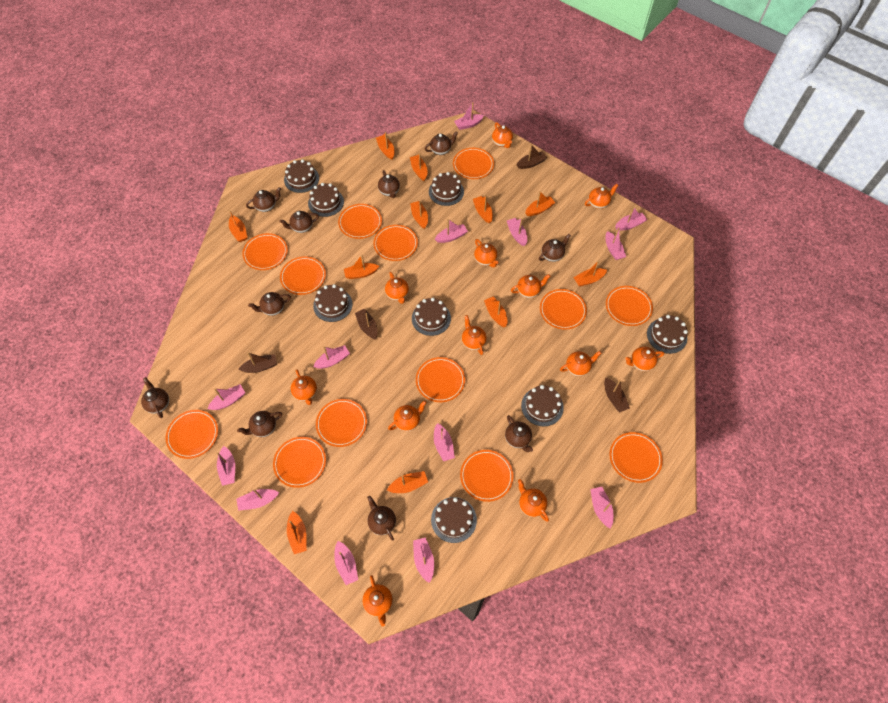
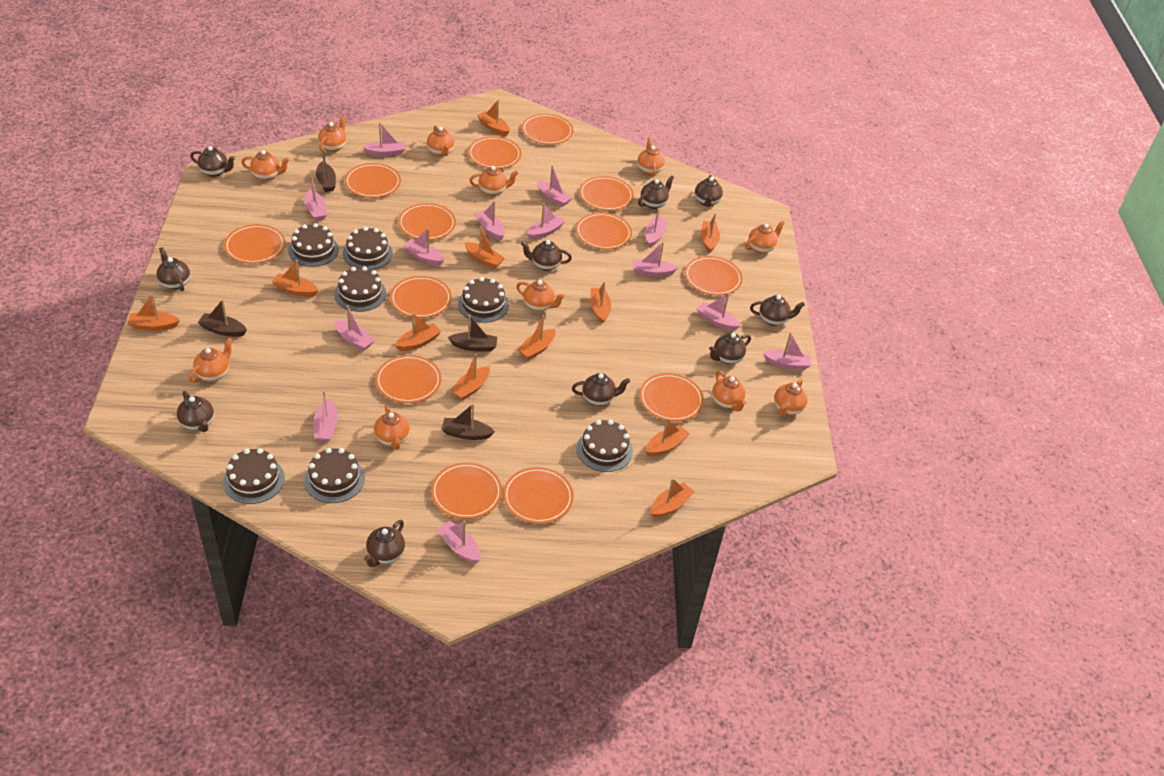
brown cake: [284,159,319,193] [308,183,344,217] [313,284,352,322] [412,298,451,336] [429,172,464,206] [431,497,477,543] [521,385,564,426] [647,315,688,354] = 8 -> [223,448,285,504] [288,223,339,267] [304,448,365,503] [334,266,386,312] [343,227,393,270] [458,277,509,323] [577,420,633,472] = 7
orange teapot: [291,370,317,405] [362,575,393,627] [385,272,409,304] [388,401,427,431] [462,315,487,355] [474,239,499,268] [492,122,513,148] [511,274,551,298] [518,479,549,521] [560,351,602,376] [585,184,619,209] [625,347,664,371] = 12 -> [189,338,233,383] [241,150,289,181] [318,115,346,152] [374,405,410,450] [427,125,455,156] [469,166,519,196] [516,280,565,312] [637,137,665,177] [712,370,747,411] [745,220,785,254] [774,379,808,416] = 11

